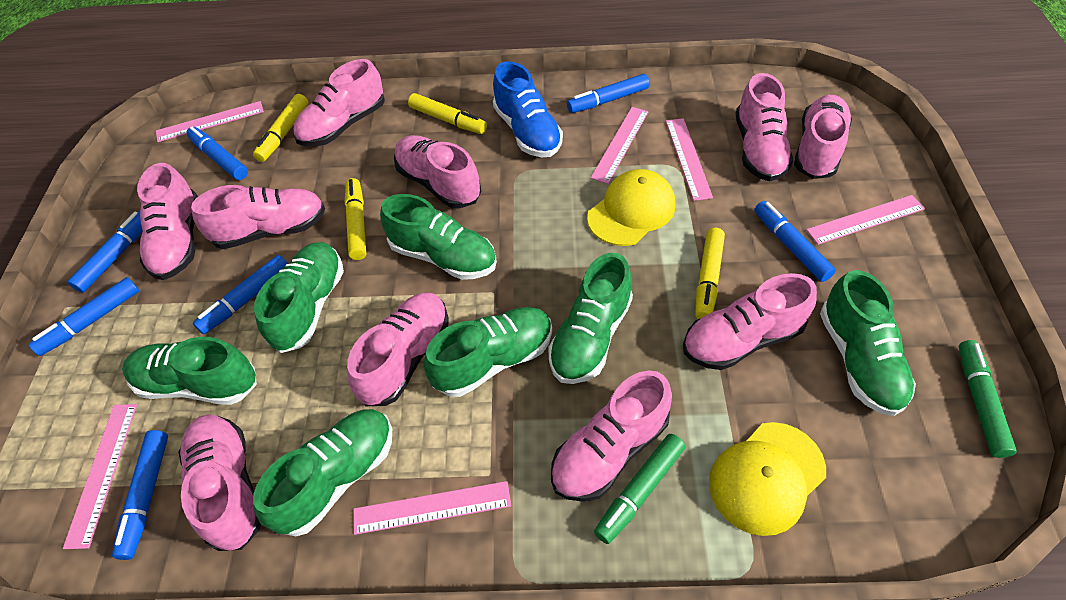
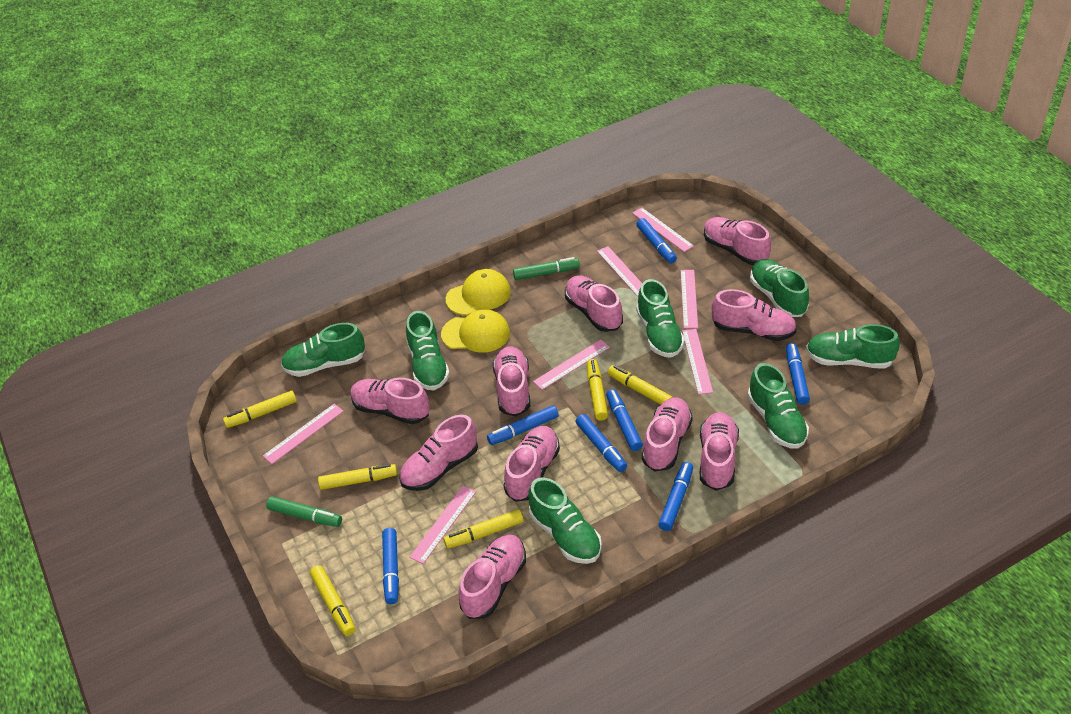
blue shoe: [493,61,563,157] = 1 -> none = 0
pink ruler: [63,404,137,549] [156,101,264,142] [353,481,511,535] [591,107,649,184] [666,118,713,201] [806,195,925,245] = 6 -> [263,404,344,464] [410,486,476,564] [533,339,610,390] [597,246,642,297] [632,208,694,252] [680,270,698,329] [682,329,713,395] = 7
yellow marker: [253,94,308,162] [345,178,366,260] [408,93,487,134] [695,228,725,319] = 4 -> [223,390,297,428] [310,565,355,636] [318,464,397,490] [444,509,524,549] [587,359,608,421] [608,365,673,405] = 6

